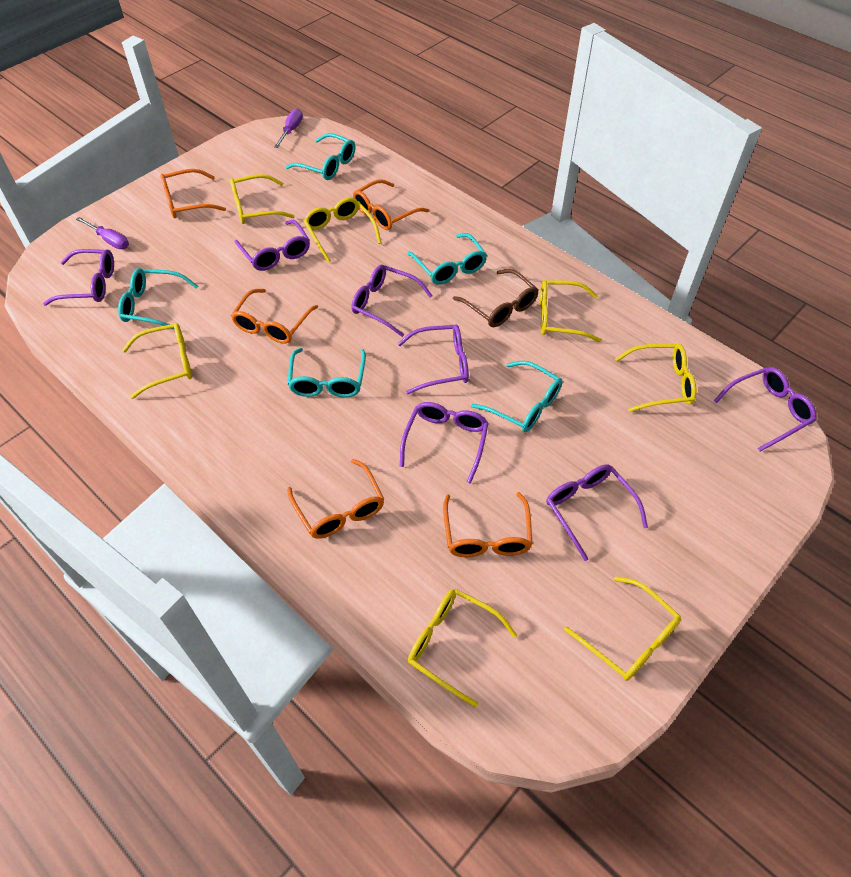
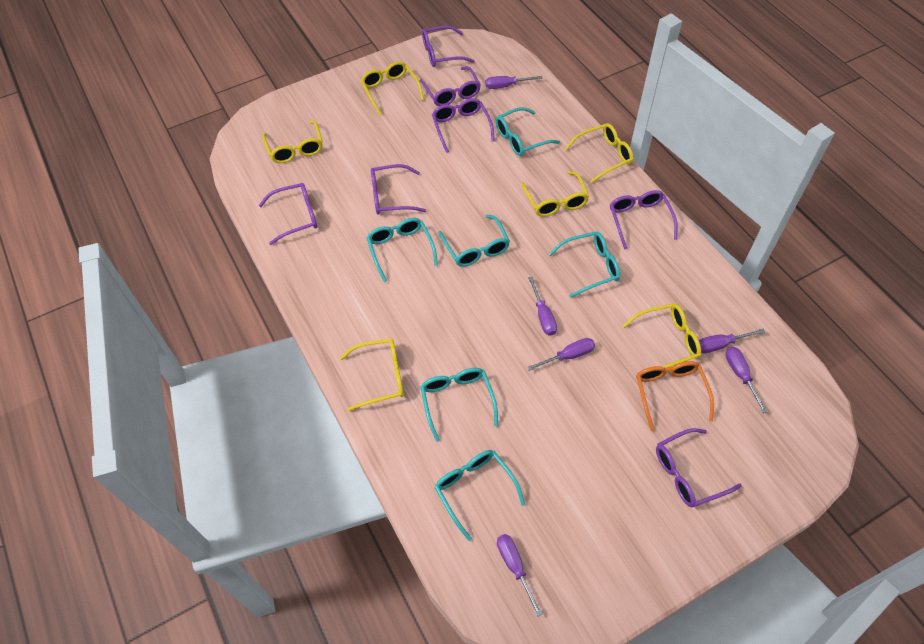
brown glasses: [453,269,539,327] = 1 -> none = 0
orange glasses: [160,169,226,218] [231,289,318,343] [287,459,384,539] [353,179,429,230] [443,492,533,557] = 5 -> [636,361,714,431] = 1
purple screwdriver: [76,217,129,249] [274,109,303,148] = 2 -> [485,76,543,89] [497,534,542,616] [527,338,595,371] [528,277,557,336] [699,329,765,353] [725,347,768,413] = 6
turquoise glasses: [118,268,198,330] [286,133,355,180] [287,348,366,398] [407,233,487,285] [471,360,563,432] = 5 -> [367,218,438,282] [420,368,498,442] [434,450,525,541] [438,214,510,267] [495,107,560,156] [549,232,620,298] = 6
yellow glasses: [122,323,192,399] [230,174,294,224] [303,198,381,262] [408,589,517,708] [540,280,601,342] [564,576,681,681] [615,344,696,412] = 7 -> [262,121,323,163] [340,339,404,411] [361,61,424,116] [521,171,589,217] [565,123,633,183] [623,304,701,368] = 6

